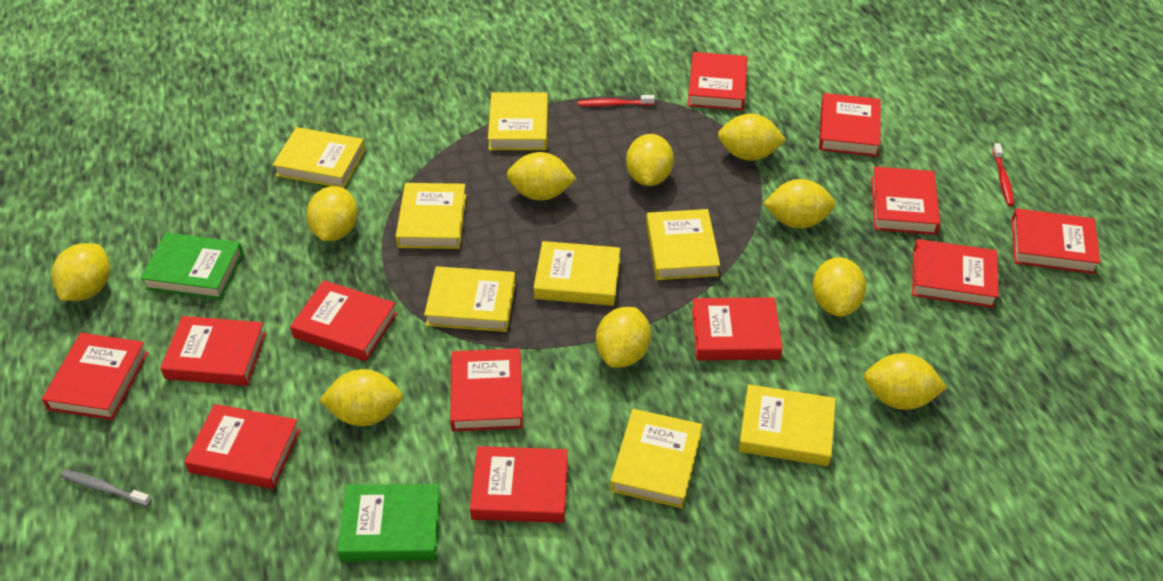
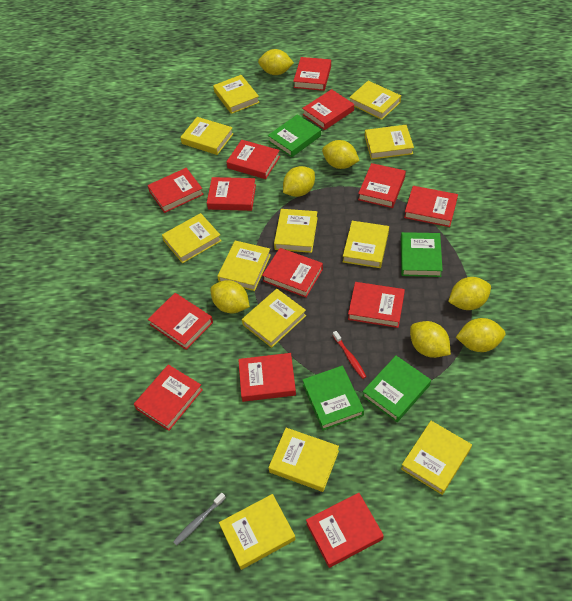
green book: [141,233,243,300] [337,484,441,562] = 2 -> [268,115,321,157] [302,366,364,430] [362,356,431,422] [401,232,443,277] = 4
red book: [42,333,148,420] [160,316,266,386] [185,404,300,489] [290,280,397,361] [450,348,523,432] [470,446,568,523] [687,52,747,111] [692,297,783,360] [819,93,881,156] [871,167,940,235] [912,239,999,308] [1011,208,1100,274] = 12 -> [134,365,203,431] [148,168,204,213] [148,293,213,350] [207,177,256,211] [226,140,280,179] [238,353,296,402] [262,248,323,298] [293,57,331,91] [302,89,354,130] [306,493,384,568] [348,282,405,328] [358,163,406,208] [404,186,458,227] = 13
red toothbrush: [578,95,655,107] [992,143,1014,206] = 2 -> [333,331,367,379] = 1
yellow book: [273,127,365,188] [396,183,466,249] [424,266,516,332] [488,93,548,150] [534,241,620,306] [610,409,702,508] [646,209,720,280] [739,384,836,466] = 8 -> [162,213,222,263] [180,117,233,155] [213,75,260,114] [217,241,271,291] [219,494,296,570] [242,289,306,348] [268,428,339,492] [274,209,318,253] [343,221,389,268] [349,81,401,120] [365,125,414,160] [401,421,472,495] = 12
yellow lemon: [52,243,110,301] [306,186,358,241] [319,369,403,426] [507,152,576,201] [596,307,651,368] [626,134,674,186] [718,114,786,161] [763,179,835,229] [812,257,866,317] [864,353,947,410] = 10 -> [210,280,250,313] [258,49,294,75] [283,166,315,197] [322,140,360,169] [410,321,451,358] [448,277,491,310] [456,318,506,352] = 7

